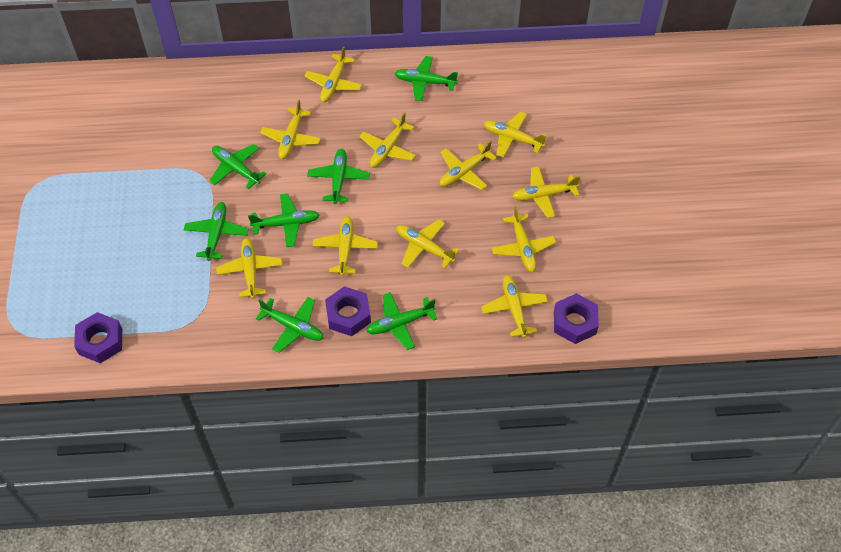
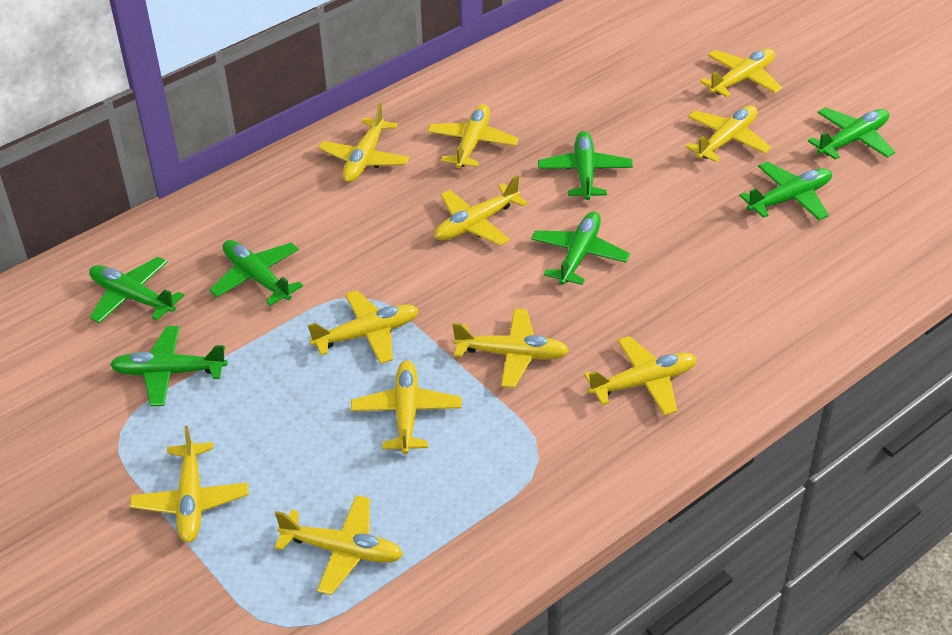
purple nut: [74,312,122,363] [325,286,371,336] [554,293,599,344] = 3 -> none = 0

